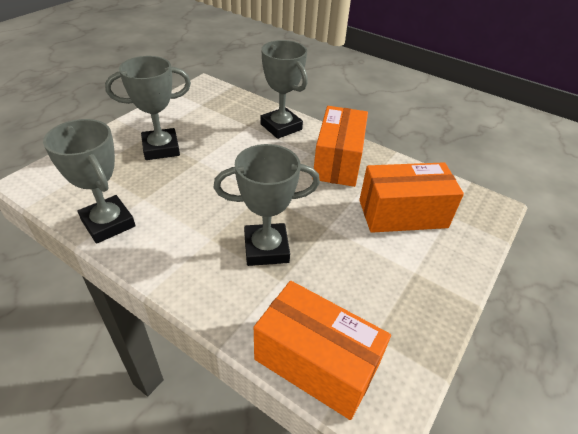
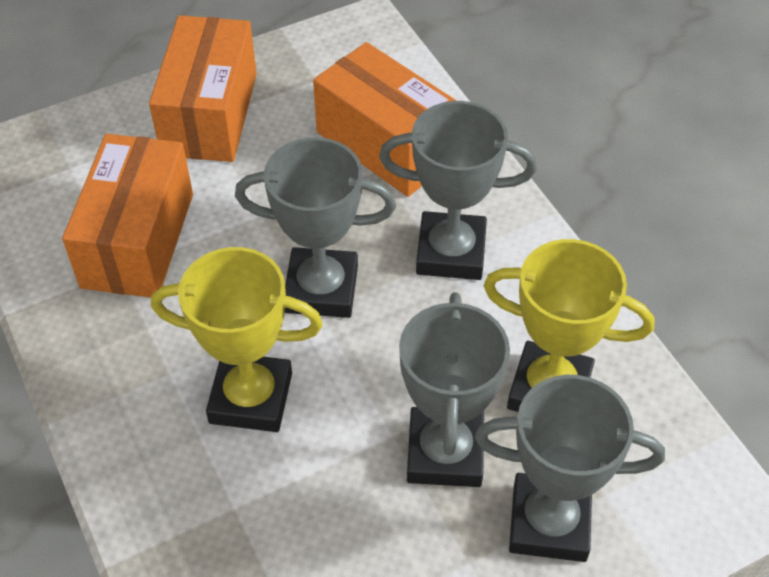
yellow trophy: none = 0 -> [151,247,323,432] [484,239,655,412] = 2

